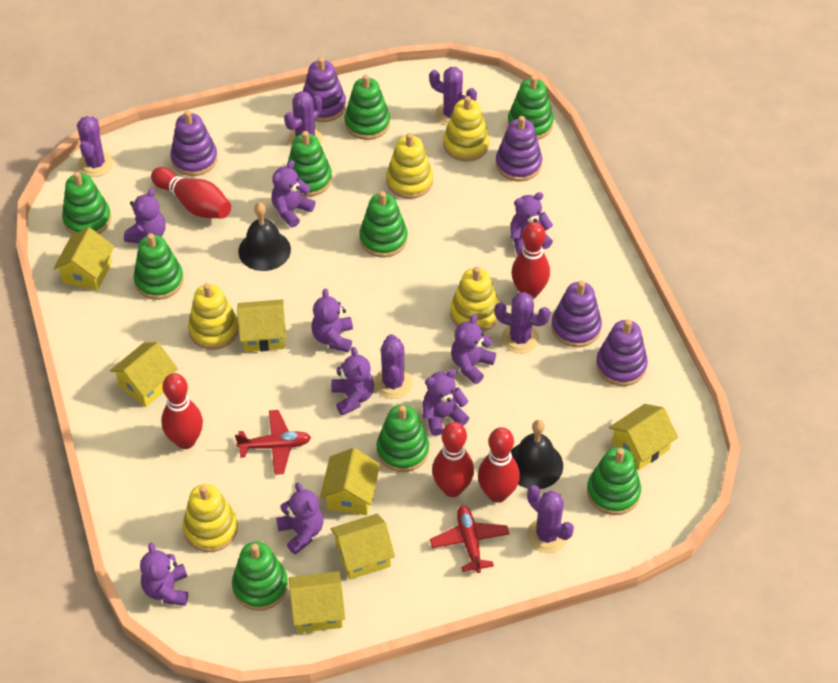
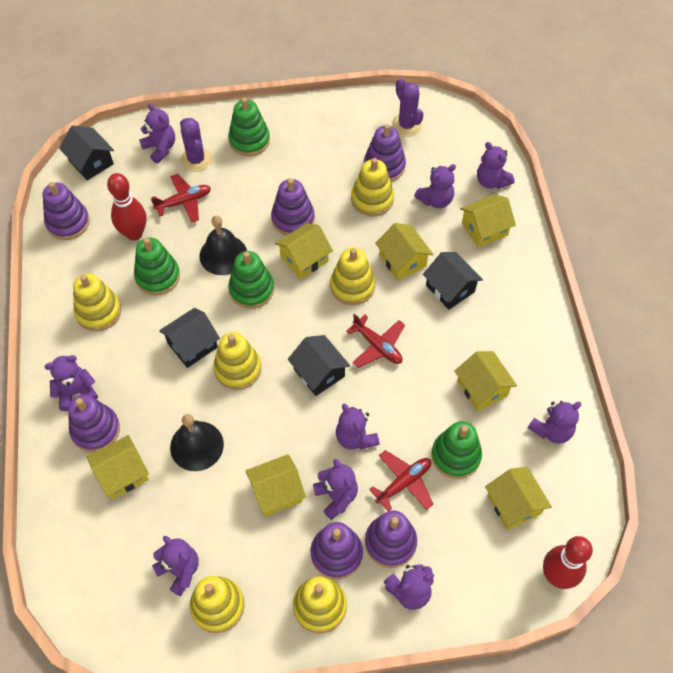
black house: none = 0 -> [59,125,114,180] [159,308,220,368] [288,335,350,396] [423,252,483,310] = 4
green stacking toy: [62,172,111,235] [133,233,184,300] [232,542,288,611] [287,131,332,197] [345,75,390,140] [359,191,408,258] [376,405,429,472] [508,75,554,140] [587,447,641,515] = 9 -> [134,237,180,295] [228,97,270,156] [228,251,274,309] [431,421,482,479] = 4
purple cactus: [77,116,113,177] [284,91,323,146] [374,334,413,399] [429,67,477,126] [495,292,550,354] [527,485,574,553] = 6 -> [180,118,212,172] [392,78,424,137] = 2
purple stacking toy: [170,110,218,176] [303,57,346,122] [496,116,542,181] [551,281,602,347] [596,319,648,386] = 5 -> [43,182,90,240] [68,394,120,452] [271,178,315,236] [311,522,363,579] [364,124,406,182] [365,510,417,568] = 6
red bowling pin: [151,167,231,219] [161,373,203,449] [432,422,474,497] [478,427,520,503] [512,222,550,299] = 5 -> [107,173,147,241] [543,536,593,589] = 2
red plane: [235,410,311,475] [430,505,509,573] = 2 -> [151,174,211,223] [346,313,405,368] [369,450,433,511] = 3
yellow stacking toy: [183,484,238,552] [188,283,239,350] [386,133,433,199] [443,96,490,162] [450,267,499,332] = 5 -> [73,274,121,331] [190,576,244,633] [213,332,261,390] [293,576,347,634] [330,248,375,305] [351,158,394,216] = 6

